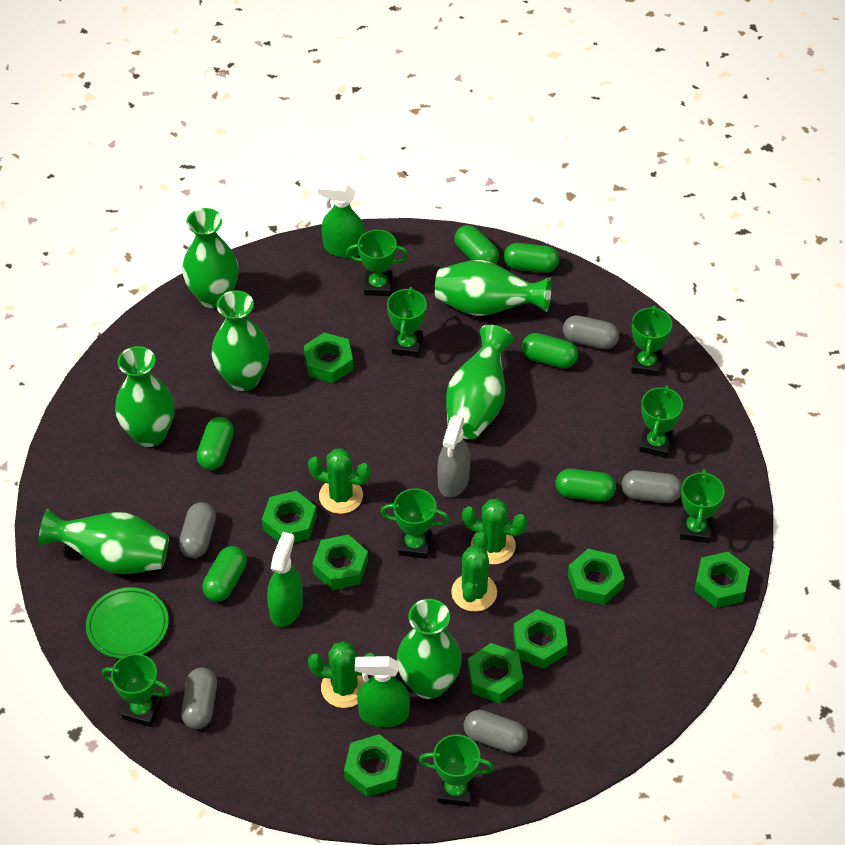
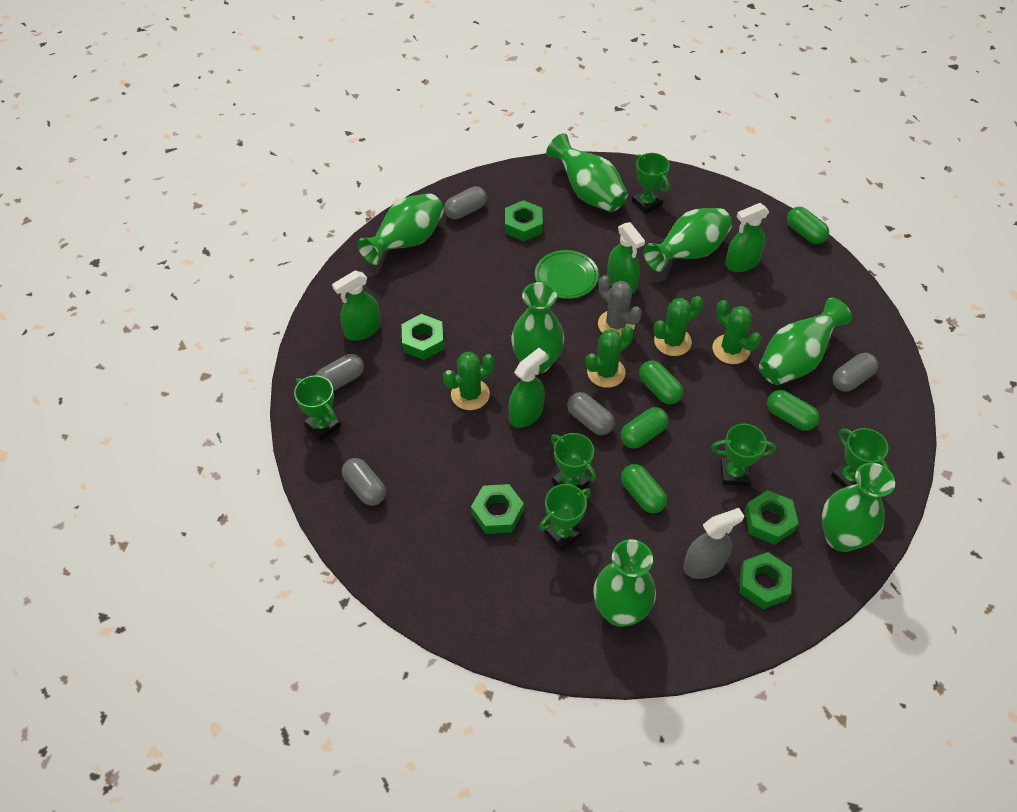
green capsule: [197,417,234,470] [202,546,247,602] [454,225,499,264] [504,243,559,273] [522,333,578,368] [555,469,616,502] = 6 -> [621,407,668,449] [621,464,667,513] [639,360,683,404] [767,390,819,431] [787,207,829,244] = 5
green nut: [262,491,317,543] [304,333,353,383] [312,534,368,590] [344,734,402,797] [468,643,523,703] [513,609,568,669] [568,549,625,605] [694,552,750,608] = 8 -> [402,314,444,360] [471,484,524,534] [505,200,543,241] [739,552,792,609] [744,490,799,545] = 5
green spray bottle: [267,532,303,627] [318,183,365,258] [355,656,410,727] = 3 -> [332,271,381,341] [508,348,546,428] [607,222,645,294] [725,203,769,272] = 4
green trophy: [102,654,171,727] [346,230,409,296] [381,488,449,559] [387,287,427,357] [419,734,494,807] [631,305,672,376] [639,385,683,458] [680,469,725,543] = 8 -> [294,375,341,441] [539,484,591,551] [551,433,596,490] [632,153,670,214] [711,424,776,486] [831,428,889,488] = 6
grey cactus: none = 0 -> [598,276,642,336] = 1

